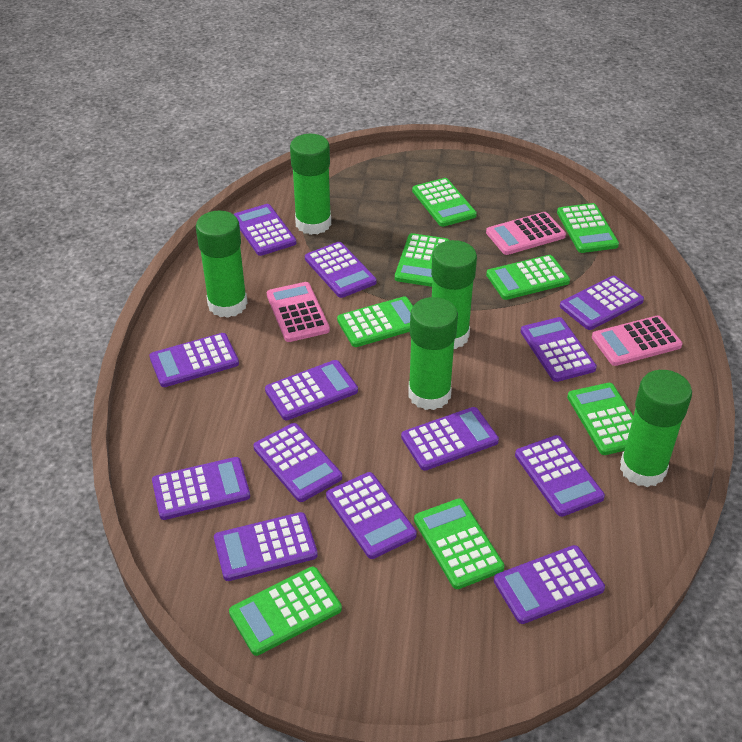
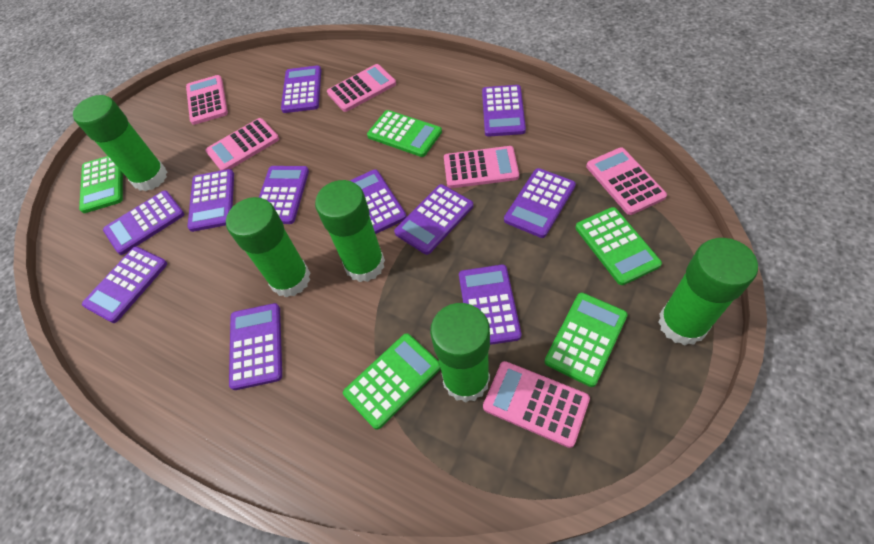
green calculator: [229,567,342,656] [337,296,413,347] [395,233,450,287] [412,178,477,227] [414,499,504,589] [486,255,570,300] [557,203,619,253] [567,383,633,455] = 8 -> [79,156,123,213] [343,333,441,430] [367,110,442,157] [544,293,628,387] [576,207,662,285] = 5
pink calculator: [267,282,330,342] [486,212,566,255] [592,316,682,366] = 3 -> [186,75,228,125] [205,118,279,171] [327,64,396,112] [444,146,519,188] [483,361,590,448] [586,148,667,215] = 6
purple calculator: [149,333,239,387] [152,457,250,520] [214,512,318,581] [234,204,296,256] [253,423,342,502] [265,360,358,420] [305,242,377,298] [326,472,417,559] [401,407,499,471] [494,545,605,624] [515,435,605,517] [521,317,597,382] [560,276,644,330] = 13 -> [82,247,167,323] [103,191,184,255] [187,169,234,232] [229,303,282,390] [259,166,309,224] [281,65,321,113] [350,169,407,234] [394,184,473,255] [459,265,521,345] [482,85,526,136] [504,168,576,238] = 11

